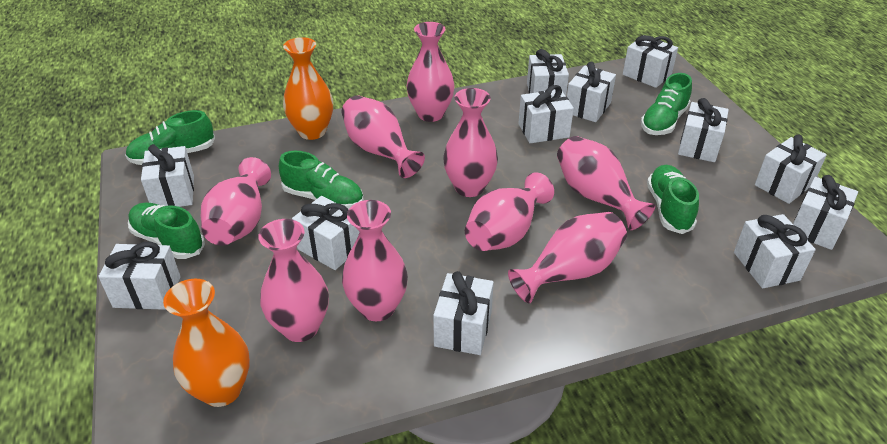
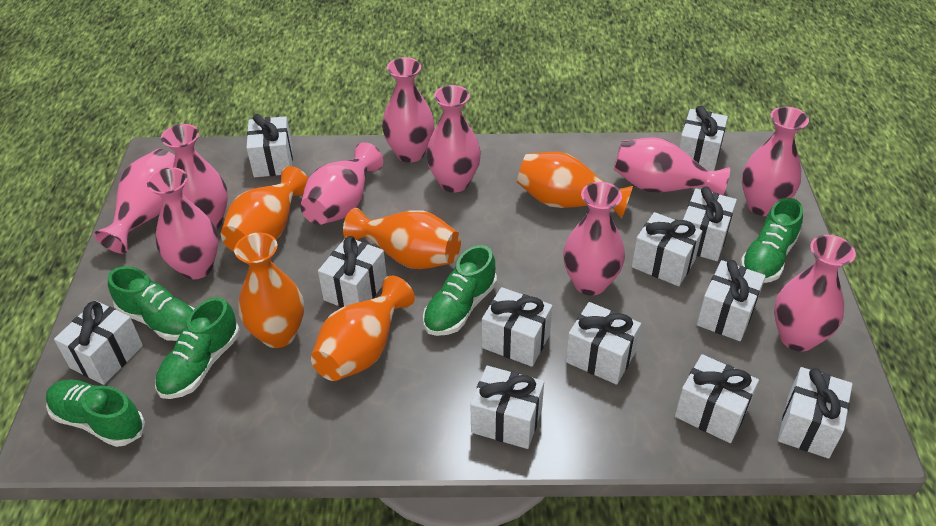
orange vase: [163,279,250,407] [283,37,333,140] = 2 -> [221,166,308,252] [234,232,304,348] [311,276,415,381] [343,208,461,269] [517,152,633,219] = 5
pink vase: [201,157,271,246] [258,219,329,342] [341,95,425,178] [342,200,408,321] [406,22,455,122] [443,88,498,197] [465,172,554,251] [508,212,627,303] [557,136,655,230] = 9 -> [94,149,175,254] [147,167,219,280] [161,124,228,229] [300,142,383,225] [382,57,435,163] [426,85,481,193] [563,182,625,296] [614,137,730,195] [742,107,809,216] [774,235,856,352] = 10

